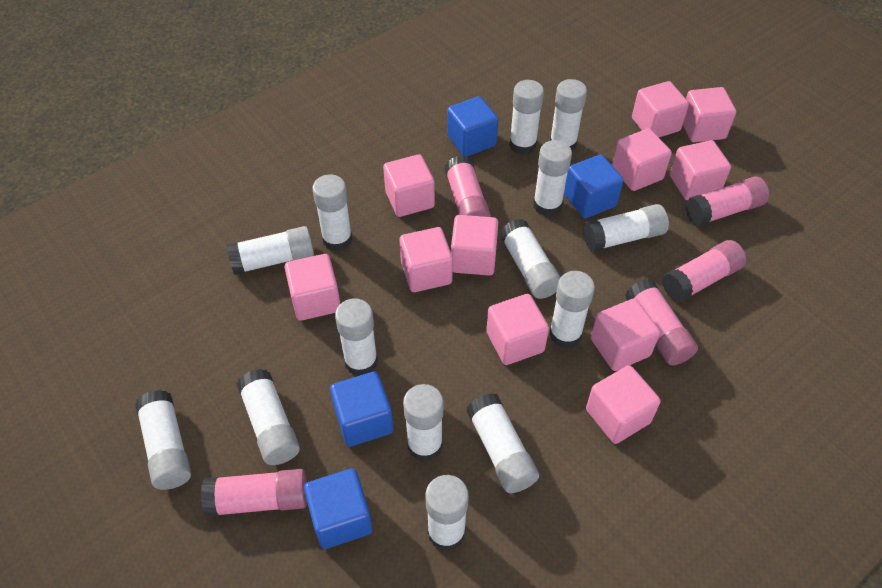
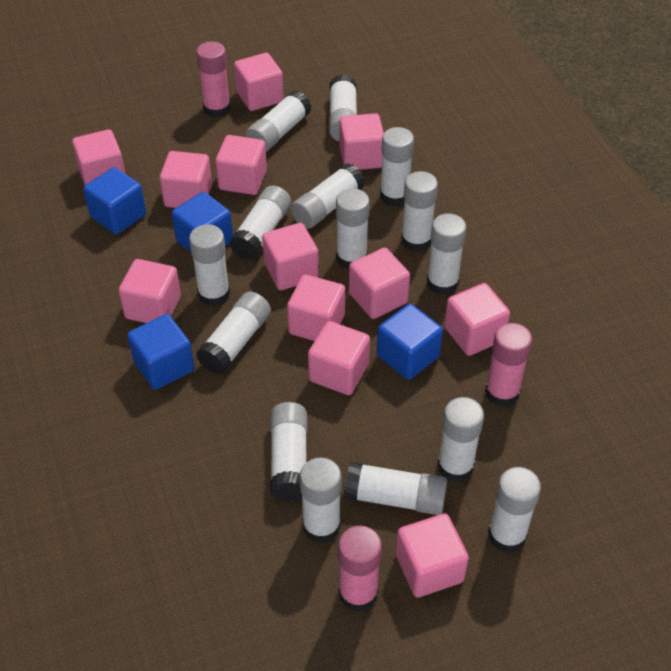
pink cube: [285,254,340,321] [383,154,435,217] [400,227,453,292] [451,215,498,276] [486,294,549,365] [586,365,661,444] [591,299,660,371] [612,129,672,191] [632,81,689,137] [670,140,731,201] [683,87,736,142] = 11 -> [72,129,125,185] [119,259,181,323] [159,151,212,208] [215,135,267,195] [234,53,284,111] [262,223,319,290] [287,275,345,341] [308,321,370,395] [339,113,384,170] [349,248,410,319] [396,513,469,598] [444,283,510,356] = 12
pink glue stick: [201,469,307,517] [444,155,491,217] [625,279,698,365] [662,240,746,302] [686,177,769,226] = 5 -> [196,41,231,118] [338,526,382,612] [485,323,532,407] = 3
white glue stick: [135,390,191,490] [226,226,314,275] [237,369,300,465] [312,174,353,251] [335,298,378,376] [403,384,444,461] [425,475,469,551] [466,393,539,493] [500,219,561,299] [509,80,544,155] [533,140,572,216] [549,271,595,348] [550,79,587,151] [583,204,669,252] = 14 -> [189,224,230,307] [196,292,271,374] [229,185,291,260] [246,90,311,152] [270,402,307,502] [291,163,365,229] [300,457,341,543] [329,74,357,141] [336,189,370,269] [344,462,447,515] [380,127,414,206] [401,171,438,252] [427,213,467,295] [437,397,484,482] [488,467,541,553] = 15

